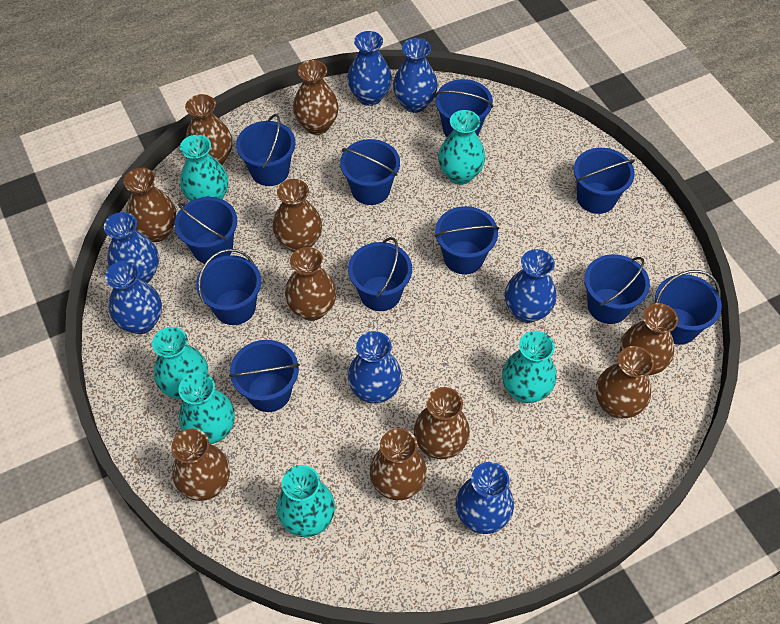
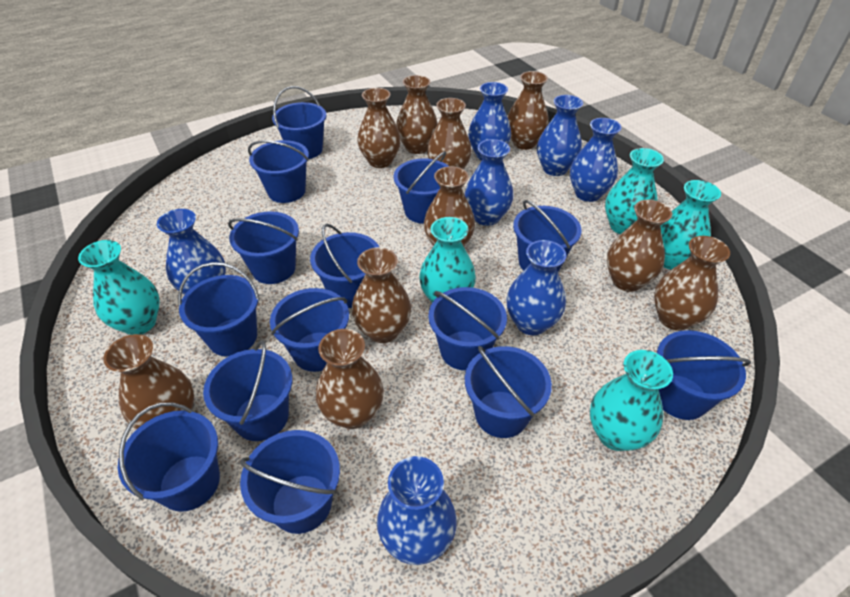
blue bucket: [175,197,237,264] [196,249,261,325] [229,340,300,412] [236,114,296,186] [340,139,400,205] [348,237,412,311] [434,206,499,275] [435,79,493,137] [574,148,635,214] [584,254,650,324] [655,270,722,345] = 11 -> [118,402,220,512] [178,262,260,357] [203,341,292,441] [228,211,299,284] [240,430,340,534] [248,140,309,203] [270,288,349,372] [272,86,326,159] [310,224,379,308] [393,151,448,224] [428,287,507,371] [465,346,552,438] [513,200,582,272] [657,330,751,420] = 14
turquoise vase: [152,327,208,399] [179,372,235,444] [180,135,228,201] [277,465,335,537] [438,110,485,185] [502,331,556,403] = 6 -> [78,240,160,335] [419,217,476,303] [590,350,673,451] [605,148,664,234] [660,180,721,270] = 5

